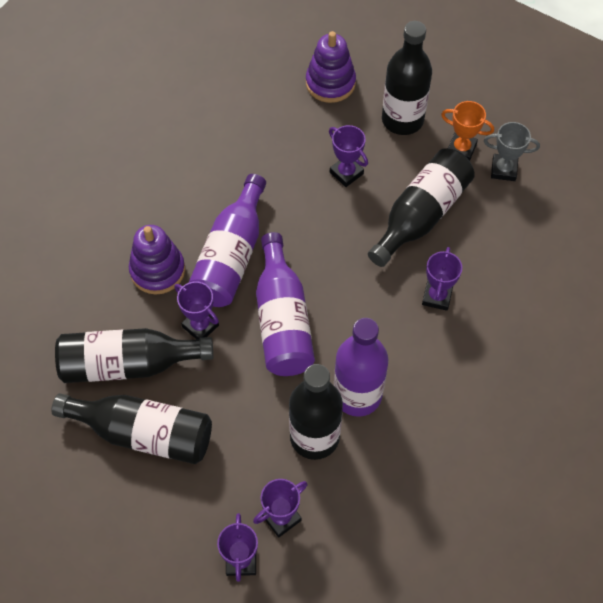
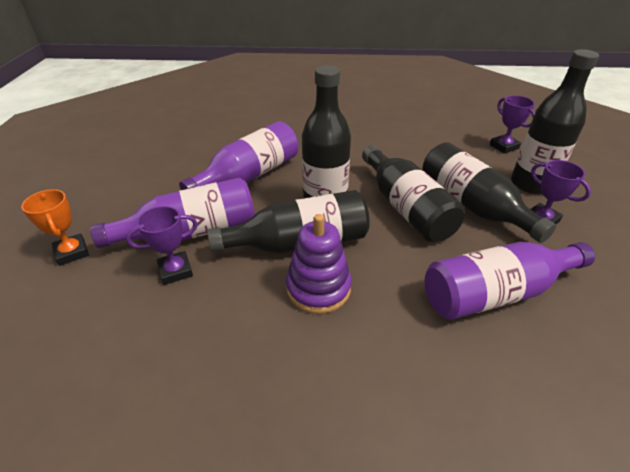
grey trophy: [484,122,540,181] = 1 -> none = 0
purple stacking toy: [129,225,185,295] [306,31,356,103] = 2 -> [286,214,352,314] = 1
purple trophy: [174,281,219,340] [217,513,258,582] [253,479,308,537] [329,125,368,187] [422,247,462,311] = 5 -> [126,206,198,285] [490,95,535,154] [530,160,591,224] = 3

